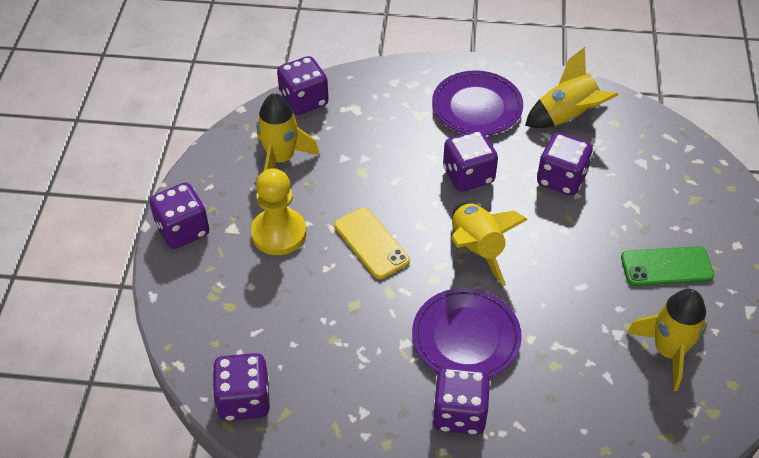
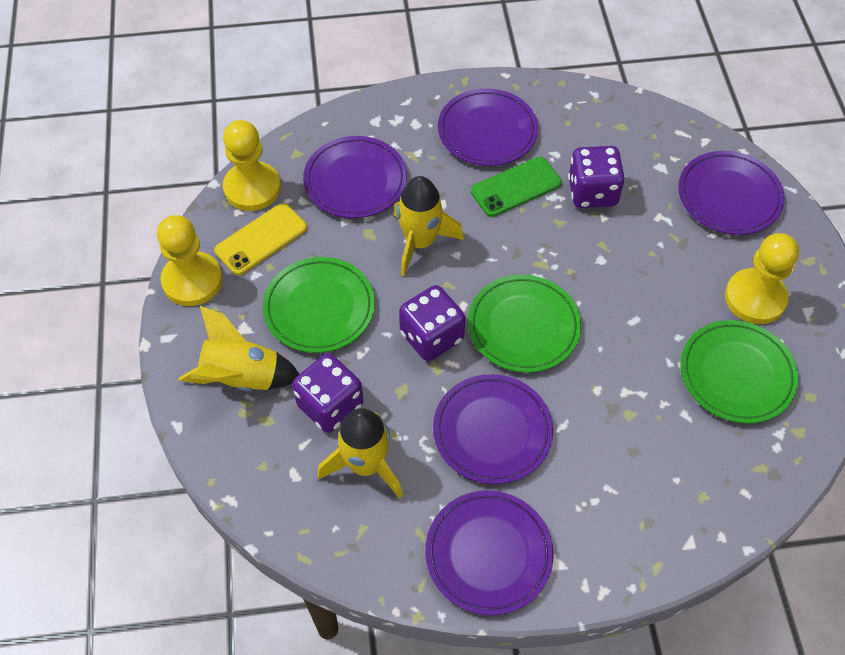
green plate: none = 0 -> [263,257,375,353] [468,275,581,373] [680,320,799,423] = 3
purple dice: [150,183,209,249] [212,353,270,421] [277,56,329,115] [432,366,491,435] [443,130,498,192] [537,133,593,195] = 6 -> [292,353,363,433] [399,285,465,361] [568,146,625,208] = 3
purple plate: [412,288,522,378] [432,70,523,135] = 2 -> [303,136,407,218] [425,490,554,615] [433,374,553,484] [438,89,538,166] [678,151,784,235] = 5
yellow pawn: [251,168,307,255] = 1 -> [157,215,223,306] [223,120,281,211] [725,233,799,324] = 3
yellow rocket: [257,93,320,171] [452,203,528,286] [525,47,618,128] [626,289,708,391] = 4 -> [179,306,299,391] [318,408,403,498] [394,176,464,276] = 3

